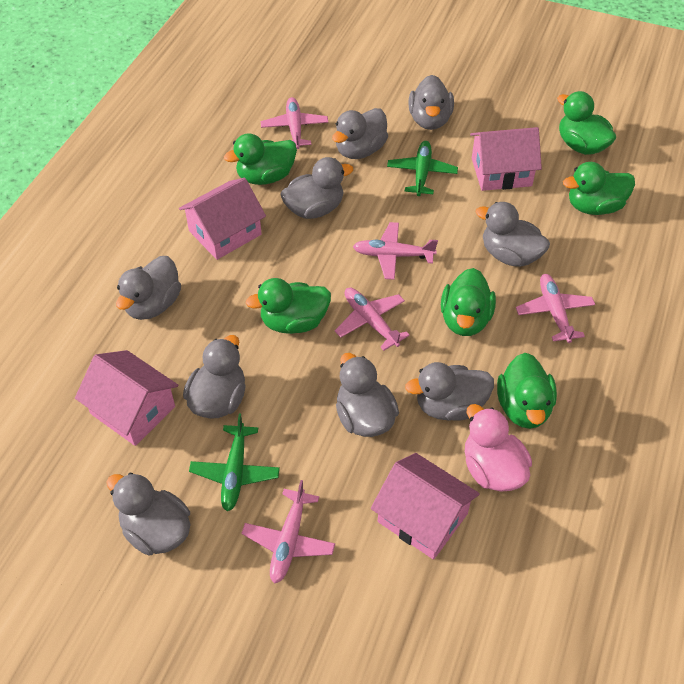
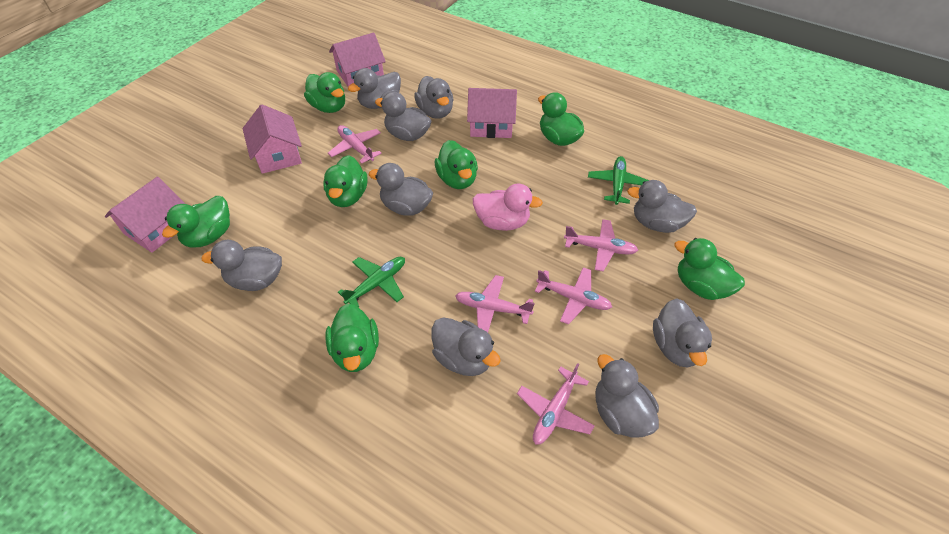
green duck: [224,133,297,185] [245,278,331,334] [441,268,496,336] [497,353,557,429] [557,91,616,155] [563,162,635,215] = 6 -> [162,196,230,247] [304,72,345,113] [323,155,368,207] [325,304,379,372] [435,140,478,189] [538,92,584,146] [674,238,745,300] = 7

